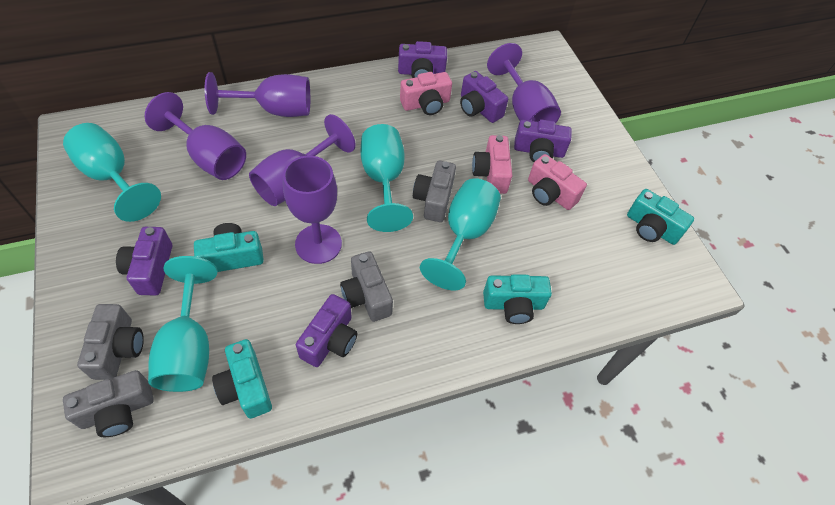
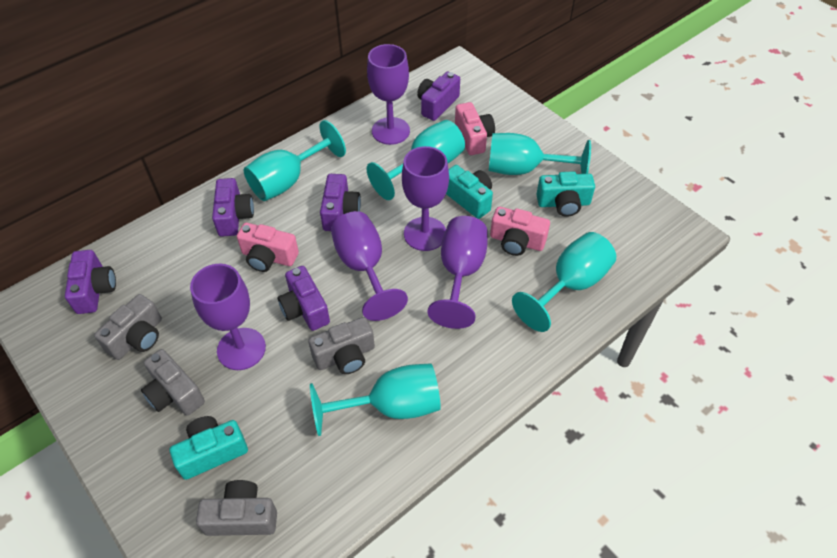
turquoise camera: [194,223,264,272] [212,339,272,419] [483,274,552,324] [627,189,694,245] = 4 -> [170,416,248,480] [446,165,493,219] [536,171,595,217] = 3
turquoise goblet: [63,123,161,222] [148,256,217,392] [361,124,413,232] [420,178,501,290] = 4 -> [243,120,346,201] [310,363,441,436] [367,120,465,200] [489,133,591,175] [512,232,616,332] = 5

